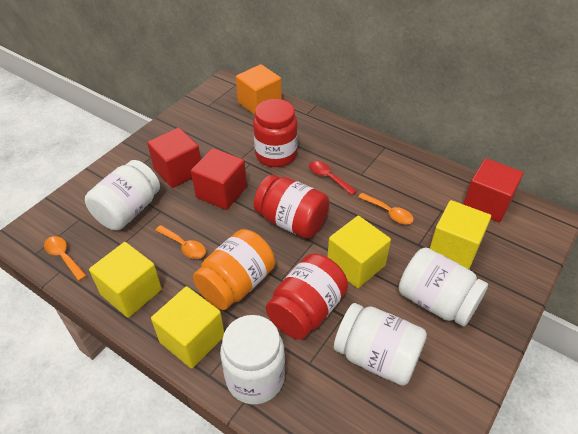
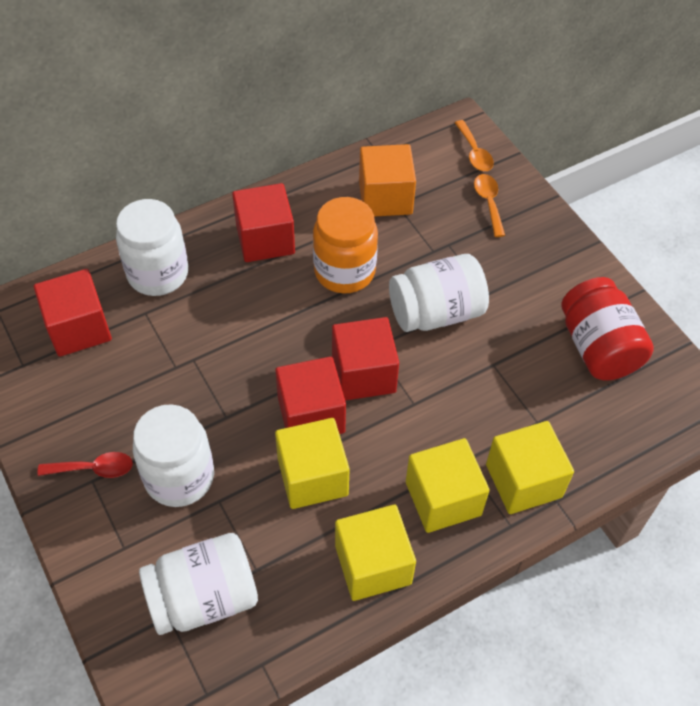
orange spoon: [44,236,87,281] [155,225,206,259] [358,193,414,224] = 3 -> [455,120,494,171] [474,174,505,237] = 2
red cube: [147,128,201,188] [191,148,247,210] [463,158,523,222] = 3 -> [34,269,112,357] [232,183,295,262] [275,357,346,434] [332,317,399,401] = 4
red jar: [253,99,298,167] [254,175,329,239] [266,254,348,340] = 3 -> [561,277,654,381] = 1

